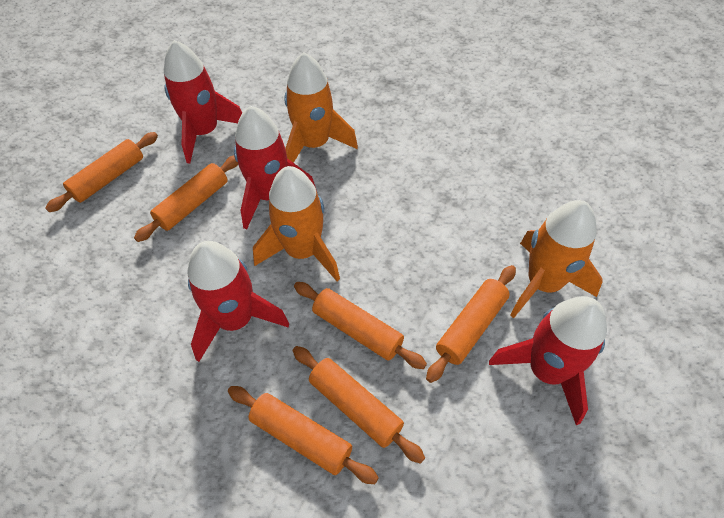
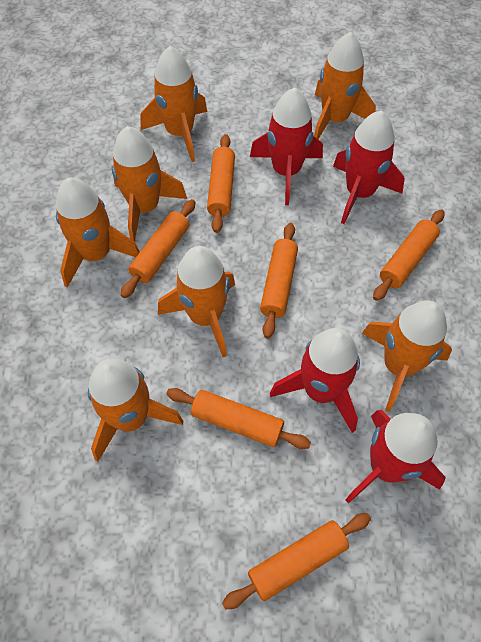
orange rocket: [253,166,340,281] [284,52,358,163] [510,200,603,318] = 3 -> [56,178,140,288] [88,359,183,462] [111,126,187,242] [140,46,207,162] [158,246,235,357] [314,32,376,139] [362,300,452,412] = 7

